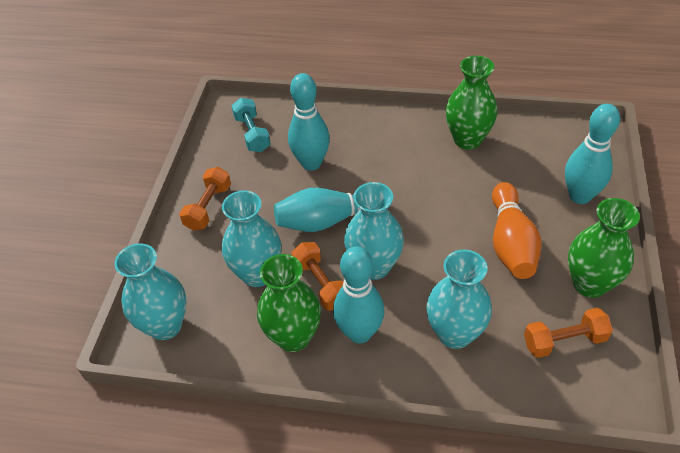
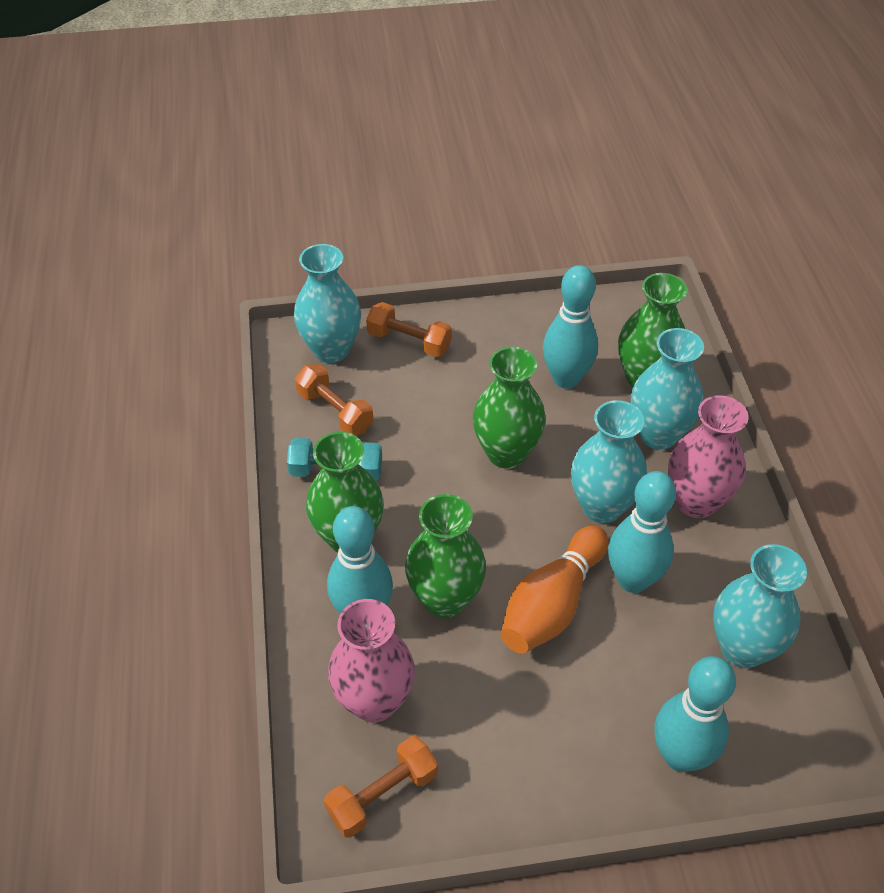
green vase: [257,254,321,352] [446,56,497,149] [568,198,640,298] = 3 -> [306,432,384,553] [405,494,486,618] [473,347,546,469] [618,273,687,388] = 4
pink vase: none = 0 -> [328,599,415,723] [668,395,749,518] = 2

